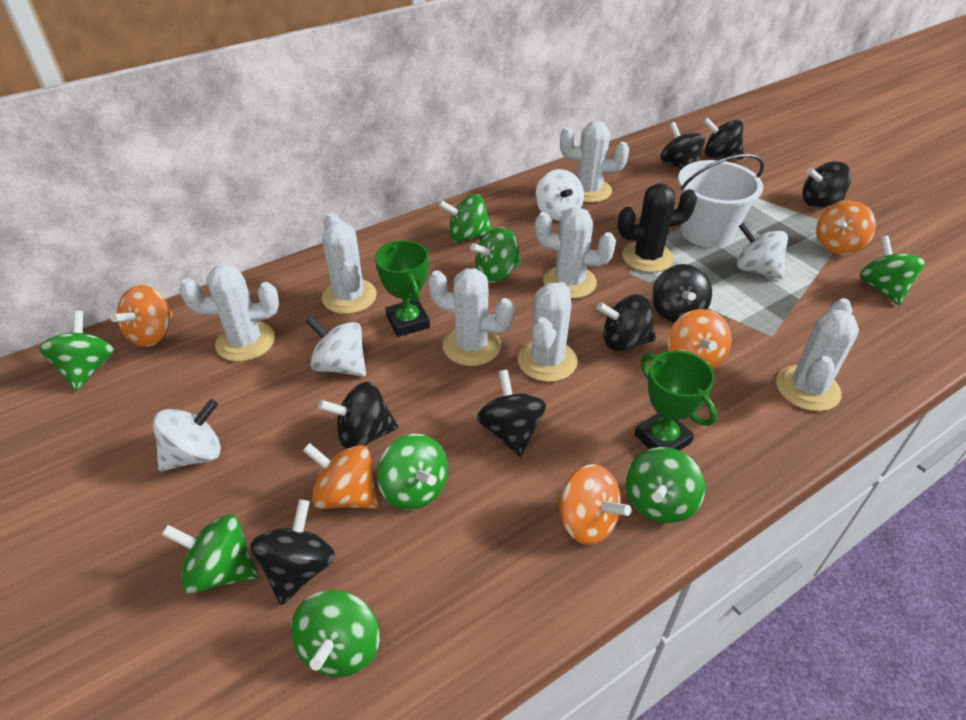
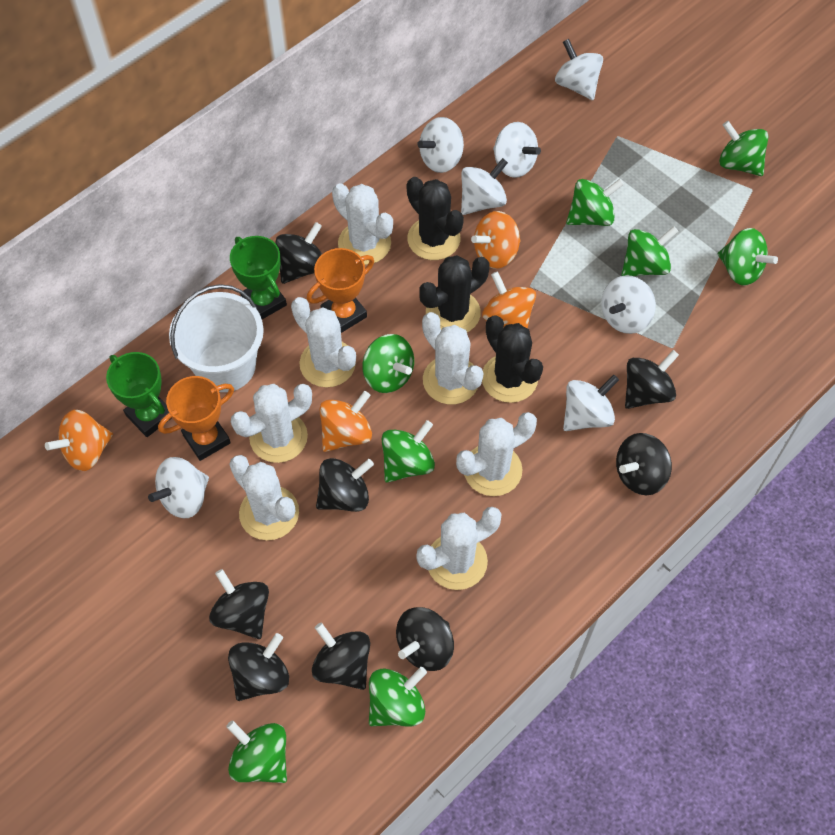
black cactus: [618,184,697,273] = 1 -> [407,177,464,260] [419,255,490,332] [482,315,543,403] = 3
orange spinning top: [110,285,173,347] [303,443,379,509] [556,464,631,545] [668,309,732,370] [816,201,876,255] = 5 -> [45,410,113,471] [319,391,372,452] [471,211,521,269] [482,271,536,328] = 4
orange trophy: none = 0 -> [158,376,234,461] [307,248,374,333] = 2
white spinning top: [153,399,221,471] [305,316,366,376] [536,169,584,221] [736,222,788,279] = 4 -> [148,457,209,518] [417,117,464,173] [461,158,508,215] [493,122,541,178] [555,39,603,100] [563,375,619,431] [601,275,656,334] = 7

